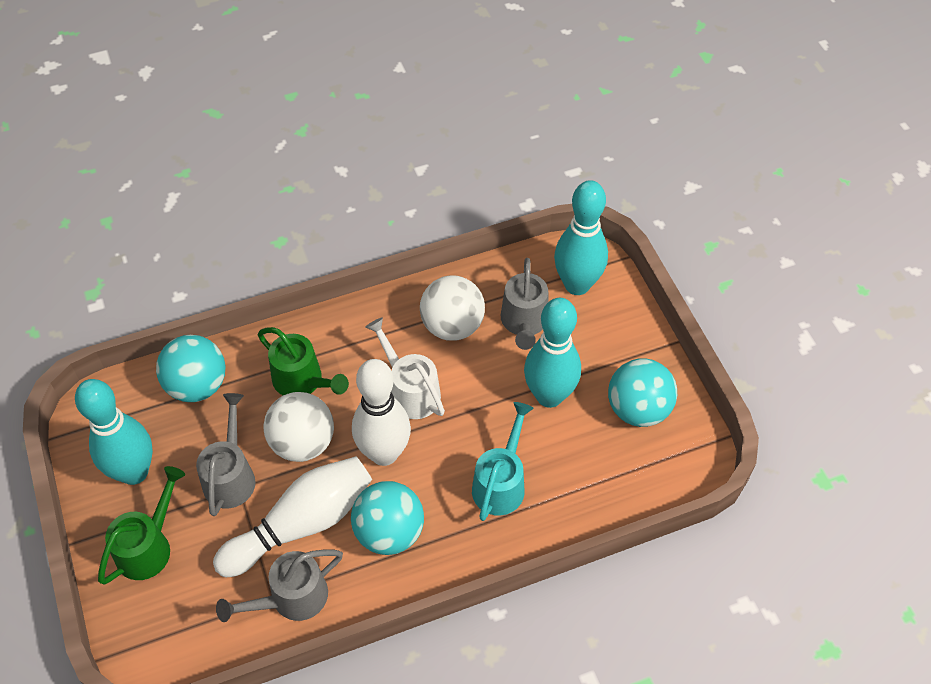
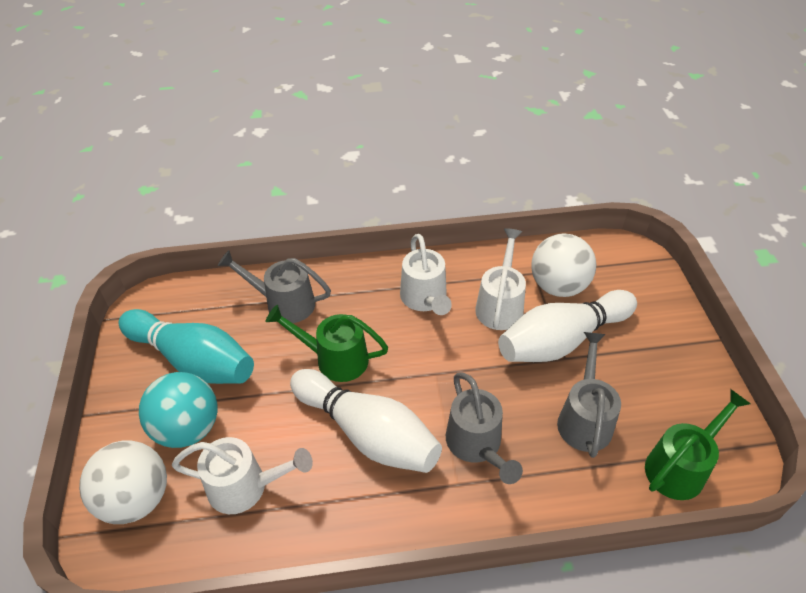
turquoise ball: [156,335,225,402] [351,481,424,555] [608,358,677,427] = 3 -> [139,372,217,448] = 1
turquoise bowling pin: [75,379,153,485] [524,298,581,408] [554,180,608,295] = 3 -> [119,309,254,384] = 1
turquoise watering can: [472,402,534,521] = 1 -> none = 0
white watering can: [365,317,445,419] = 1 -> [172,437,313,514] [400,234,452,315] [475,228,526,330] = 3

